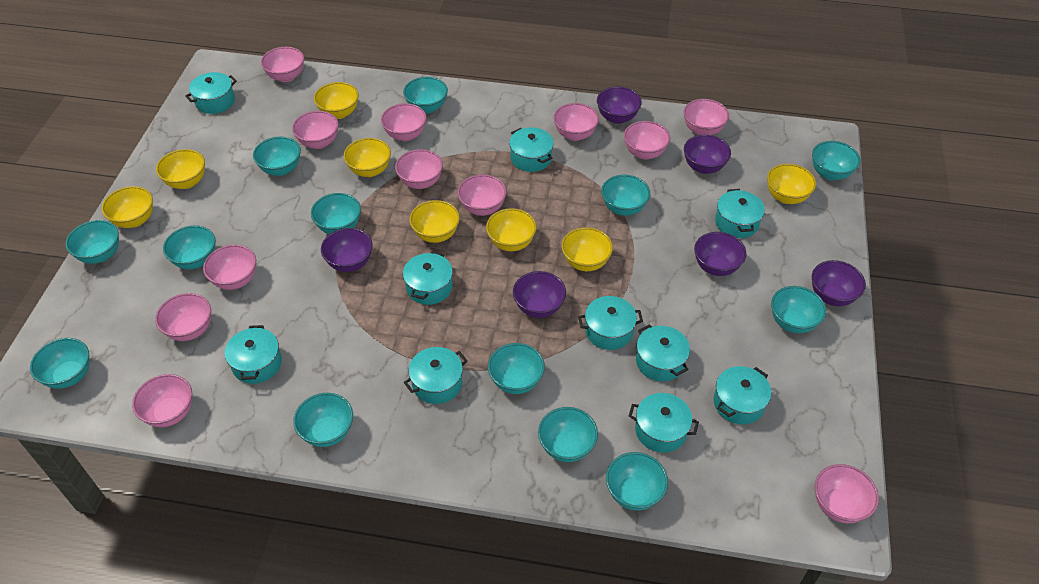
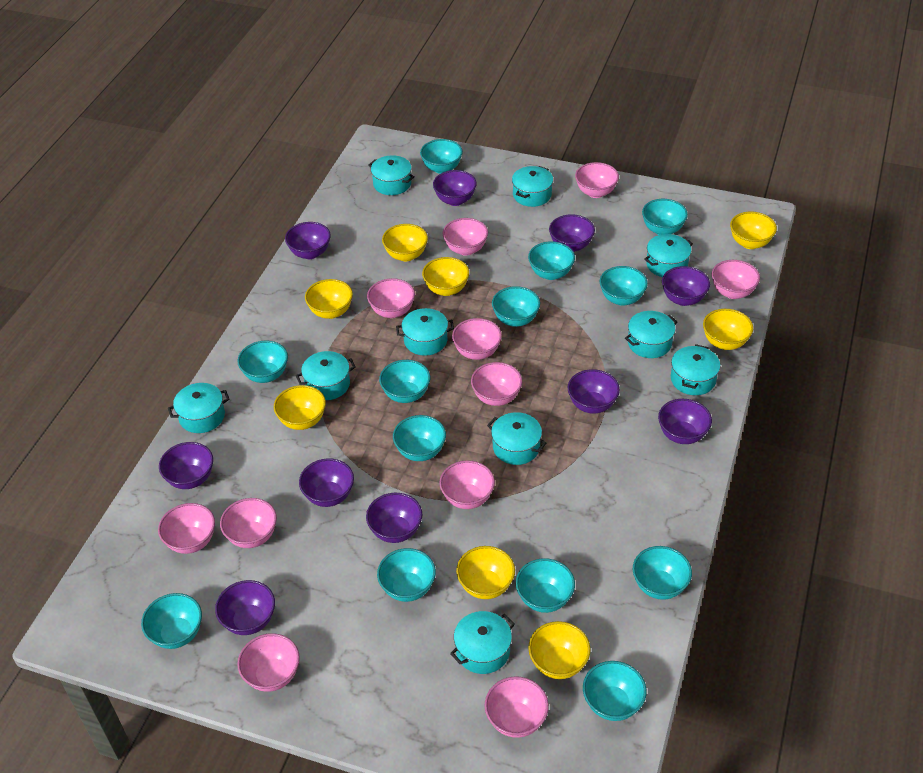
pink bowl: [132,374,192,427] [155,293,211,341] [203,245,256,290] [261,47,304,82] [292,111,339,149] [381,103,427,141] [395,149,443,189] [458,175,507,216] [554,103,599,141] [624,121,670,159] [684,99,729,135] [815,464,879,523] = 12 -> [158,503,215,554] [220,498,277,548] [237,633,300,692] [367,278,415,318] [439,460,495,509] [443,218,488,255] [452,318,502,360] [471,362,522,406] [485,676,549,738] [575,162,619,198] [712,260,760,299] = 11
purple bowl: [321,228,373,272] [513,271,566,318] [597,86,642,124] [684,135,731,174] [694,232,747,276] [812,260,866,306] = 6 -> [159,442,213,489] [215,580,275,635] [285,222,331,259] [299,458,354,507] [366,493,422,543] [433,170,477,206] [549,214,595,252] [568,369,620,414] [658,399,712,444] [662,266,710,306] = 10

